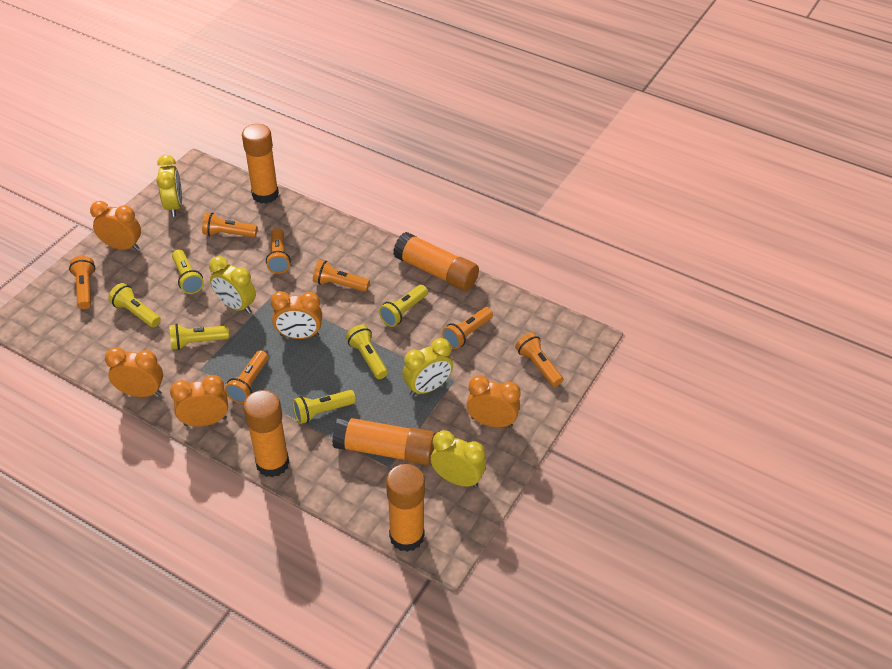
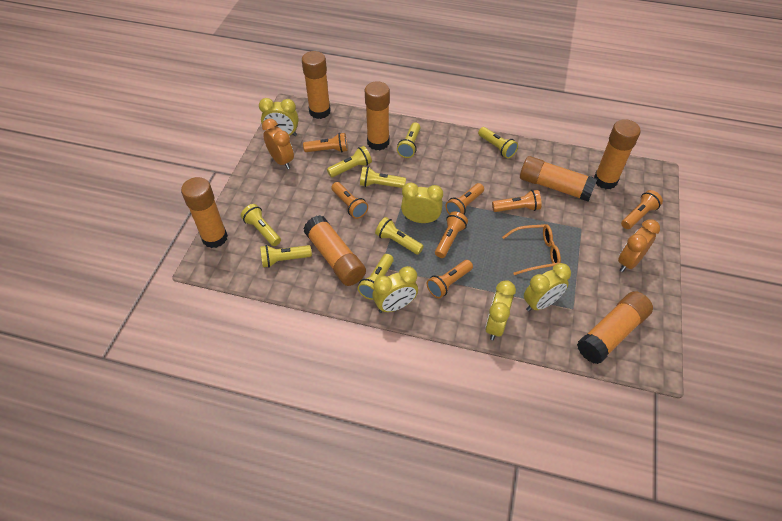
orange clock: [90,201,141,250] [105,347,163,397] [170,375,228,427] [270,291,322,339] [466,375,521,427] = 5 -> [262,118,294,169] [618,219,660,272] = 2
orange glasses: none = 0 -> [502,224,561,275] = 1
orange glue stick: [242,124,279,204] [243,390,290,477] [332,415,435,465] [386,464,425,552] [393,232,479,291] = 5 -> [181,177,228,248] [302,51,331,119] [303,215,366,286] [365,81,390,150] [520,156,597,202] [577,291,653,364] [594,119,641,189] = 7
yellow clock: [156,155,182,217] [209,256,256,314] [402,338,453,396] [431,430,486,488] = 4 -> [259,98,299,136] [372,266,418,313] [401,183,443,223] [485,280,516,340] [524,263,571,311] = 5
yellow flashlight: [108,283,161,328] [169,324,229,350] [172,250,204,294] [293,390,356,424] [346,324,388,379] [379,285,428,327] = 6 -> [241,204,281,246] [260,245,312,268] [327,146,372,177] [358,254,394,300] [360,167,406,188] [375,217,424,255] [397,122,421,158] [478,127,518,159] = 8

